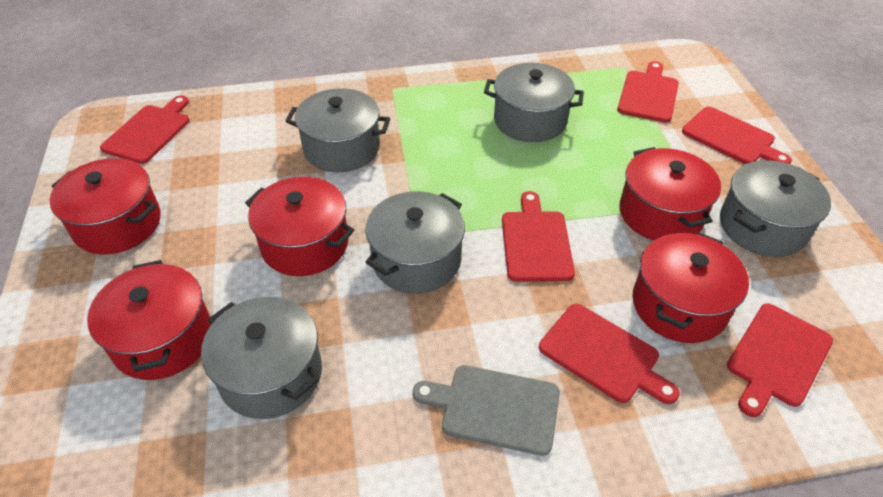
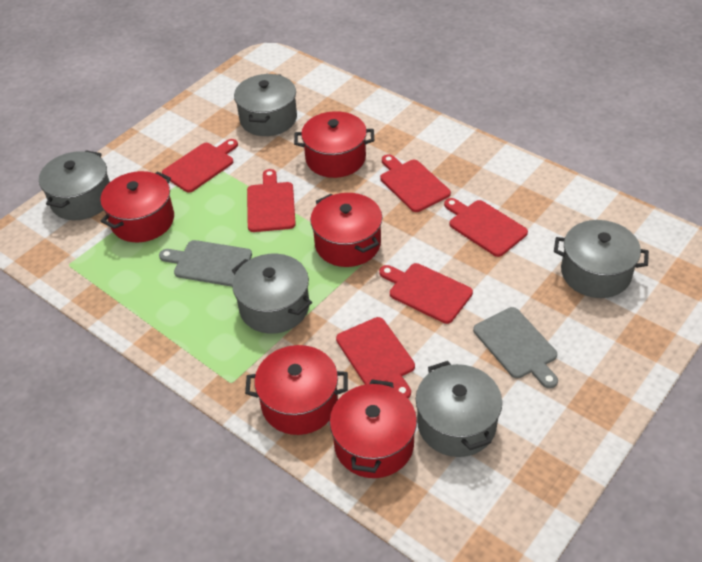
grey cutting board: [413,365,560,456] = 1 -> [159,240,252,287] [473,307,558,389] = 2

